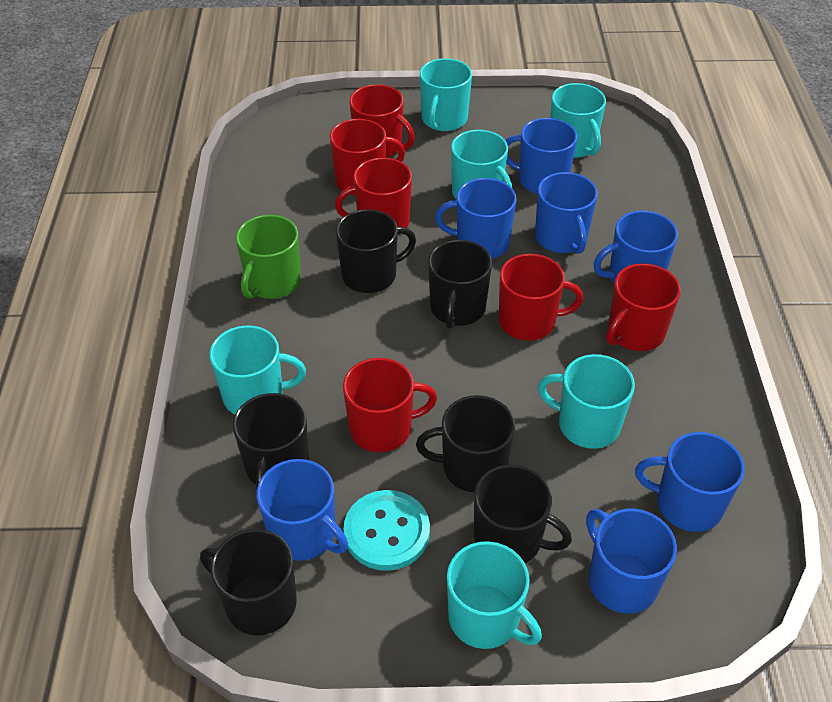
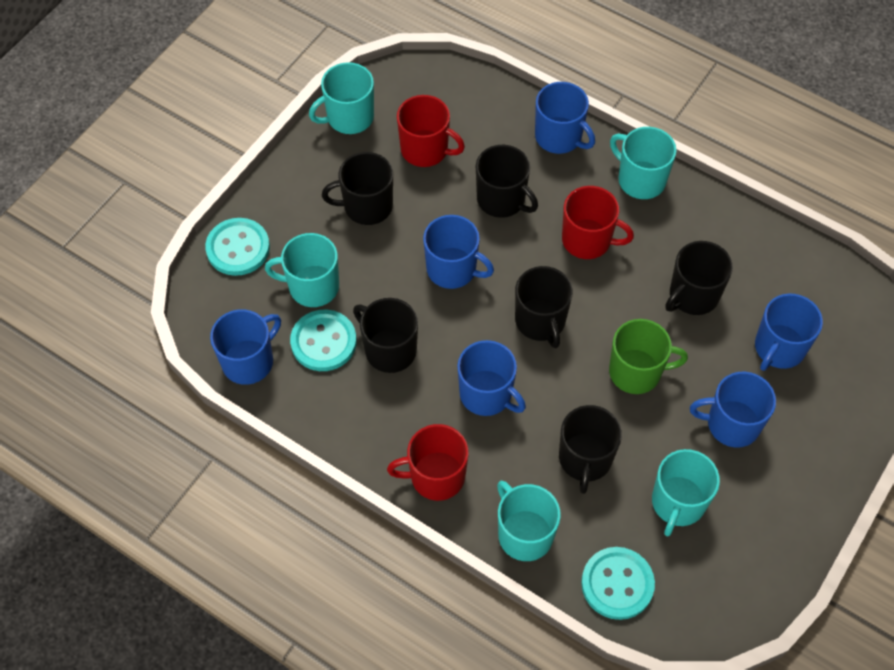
blue mug: [257,459,348,561] [435,178,517,259] [505,118,577,194] [535,172,598,254] [586,509,677,614] [594,211,678,284] [635,432,745,532] = 7 -> [210,309,281,385] [423,215,494,289] [457,340,526,416] [535,82,595,154] [690,372,776,448] [755,294,823,371] = 6
red mug: [330,119,405,196] [335,158,412,234] [343,358,437,452] [349,84,415,158] [499,254,583,341] [606,264,681,351] = 6 -> [387,424,469,501] [397,95,465,167] [562,186,634,259] = 3
turquoise button: [344,490,430,571] = 1 -> [205,218,270,276] [290,310,357,371] [581,547,655,620] = 3
turquoise mug: [209,325,306,414] [420,58,472,131] [447,541,542,649] [451,130,512,200] [538,354,635,449] [550,83,606,158] = 6 -> [265,233,339,307] [309,62,374,134] [497,481,561,561] [610,127,677,199] [652,449,720,537] = 5

